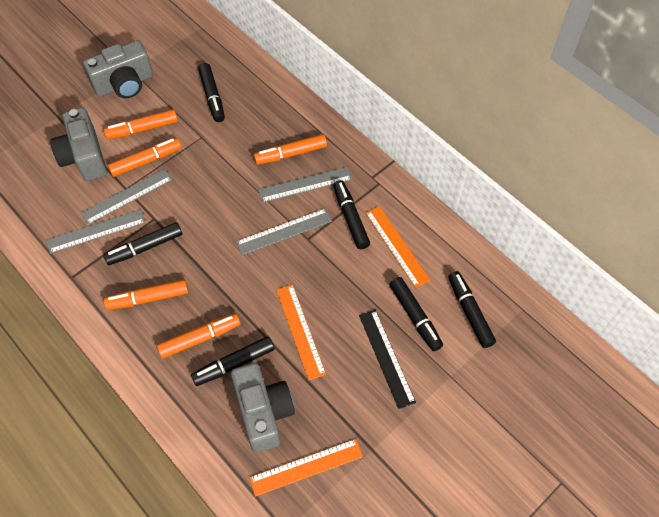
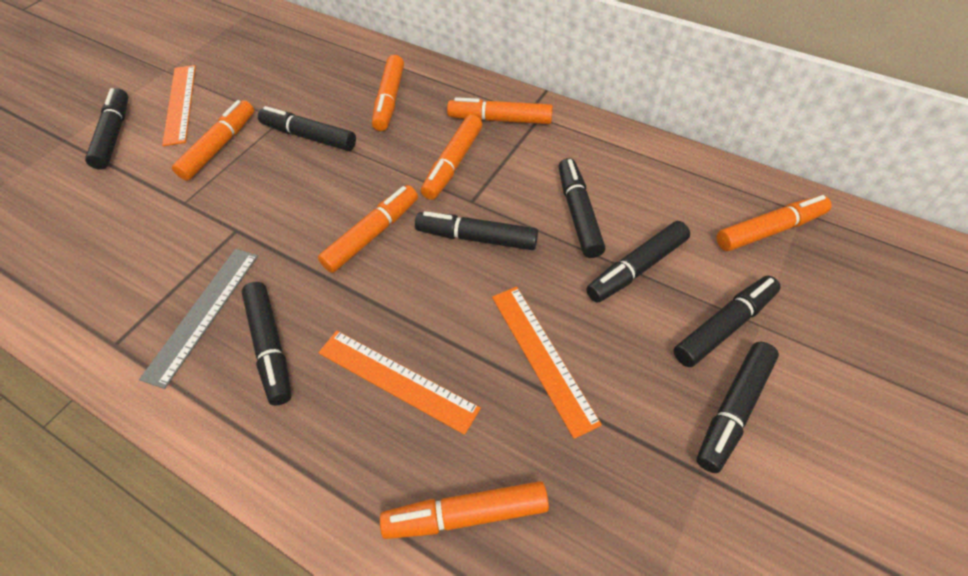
black marker: [103,222,182,265] [191,336,275,386] [198,63,225,122] [333,180,370,249] [389,277,443,351] [448,271,496,348] = 6 -> [85,88,128,170] [241,282,292,406] [258,106,356,151] [415,211,538,250] [558,158,605,258] [586,221,690,303] [673,276,781,367] [696,342,779,473] = 8
black ruler: [359,310,416,409] = 1 -> none = 0
grey camera: [50,107,107,181] [83,40,153,98] [231,363,295,453] = 3 -> none = 0
grey ruler: [46,209,146,254] [80,169,172,225] [236,208,332,255] [258,167,352,203] = 4 -> [139,249,258,389] = 1
orange marker: [103,279,188,310] [104,109,178,139] [108,138,182,177] [157,313,241,359] [253,134,327,165] = 5 -> [172,100,254,181] [318,185,418,273] [372,55,404,131] [380,481,549,539] [421,115,482,200] [447,97,553,124] [717,195,831,251] = 7

